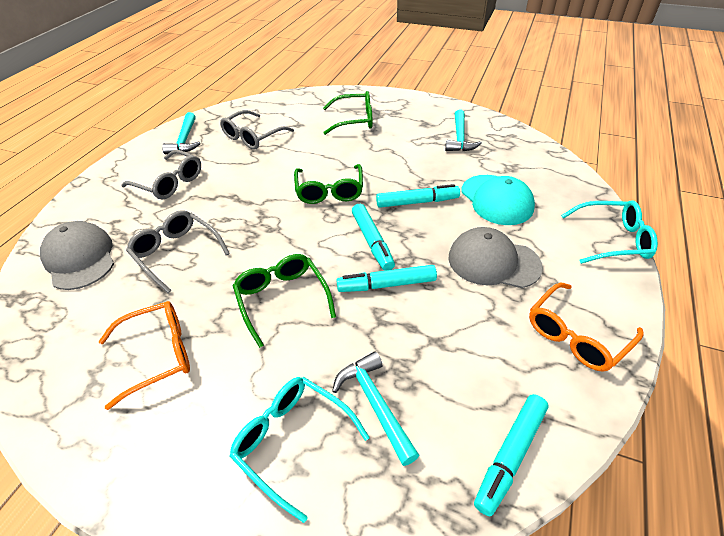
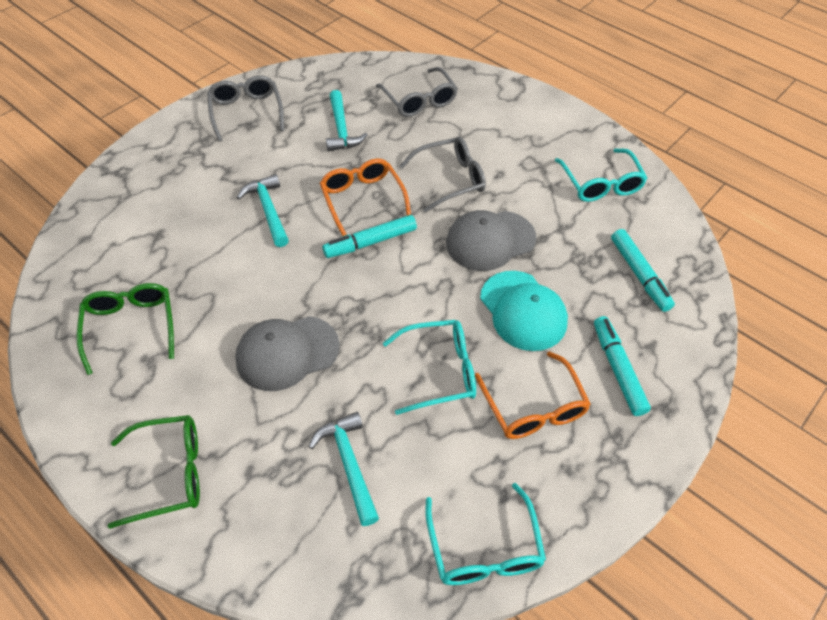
green glasses: [233,254,336,348] [294,164,363,204] [323,91,373,135] = 3 -> [77,283,174,375] [108,415,200,529] = 2
turquoise glasses: [229,377,370,523] [561,200,658,264] = 2 -> [383,320,476,415] [425,483,546,585] [555,148,648,202] = 3
turquoise marker: [336,265,437,292] [352,204,395,271] [376,184,460,208] [474,394,549,517] = 4 -> [322,215,417,258] [594,316,651,416] [611,229,675,312] = 3

